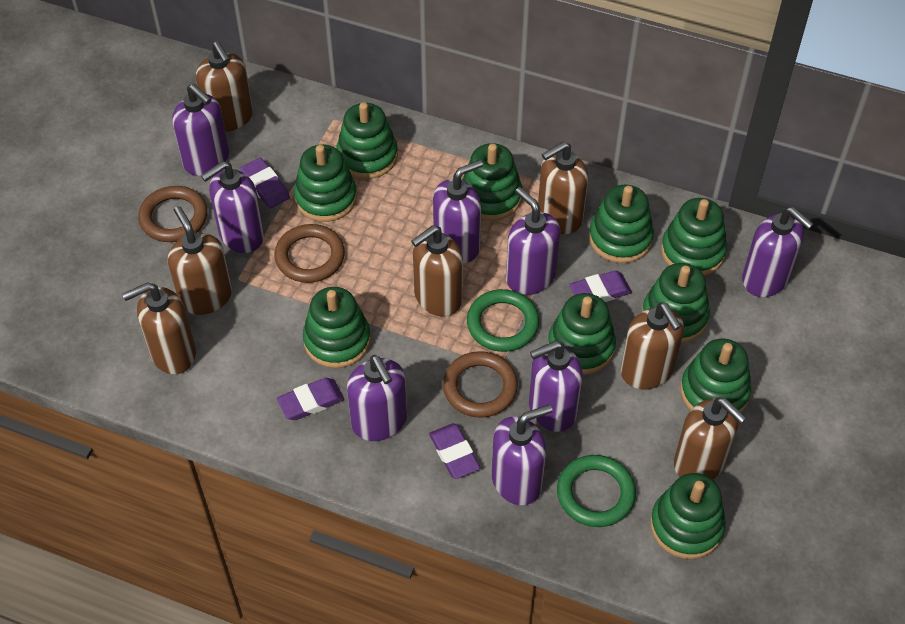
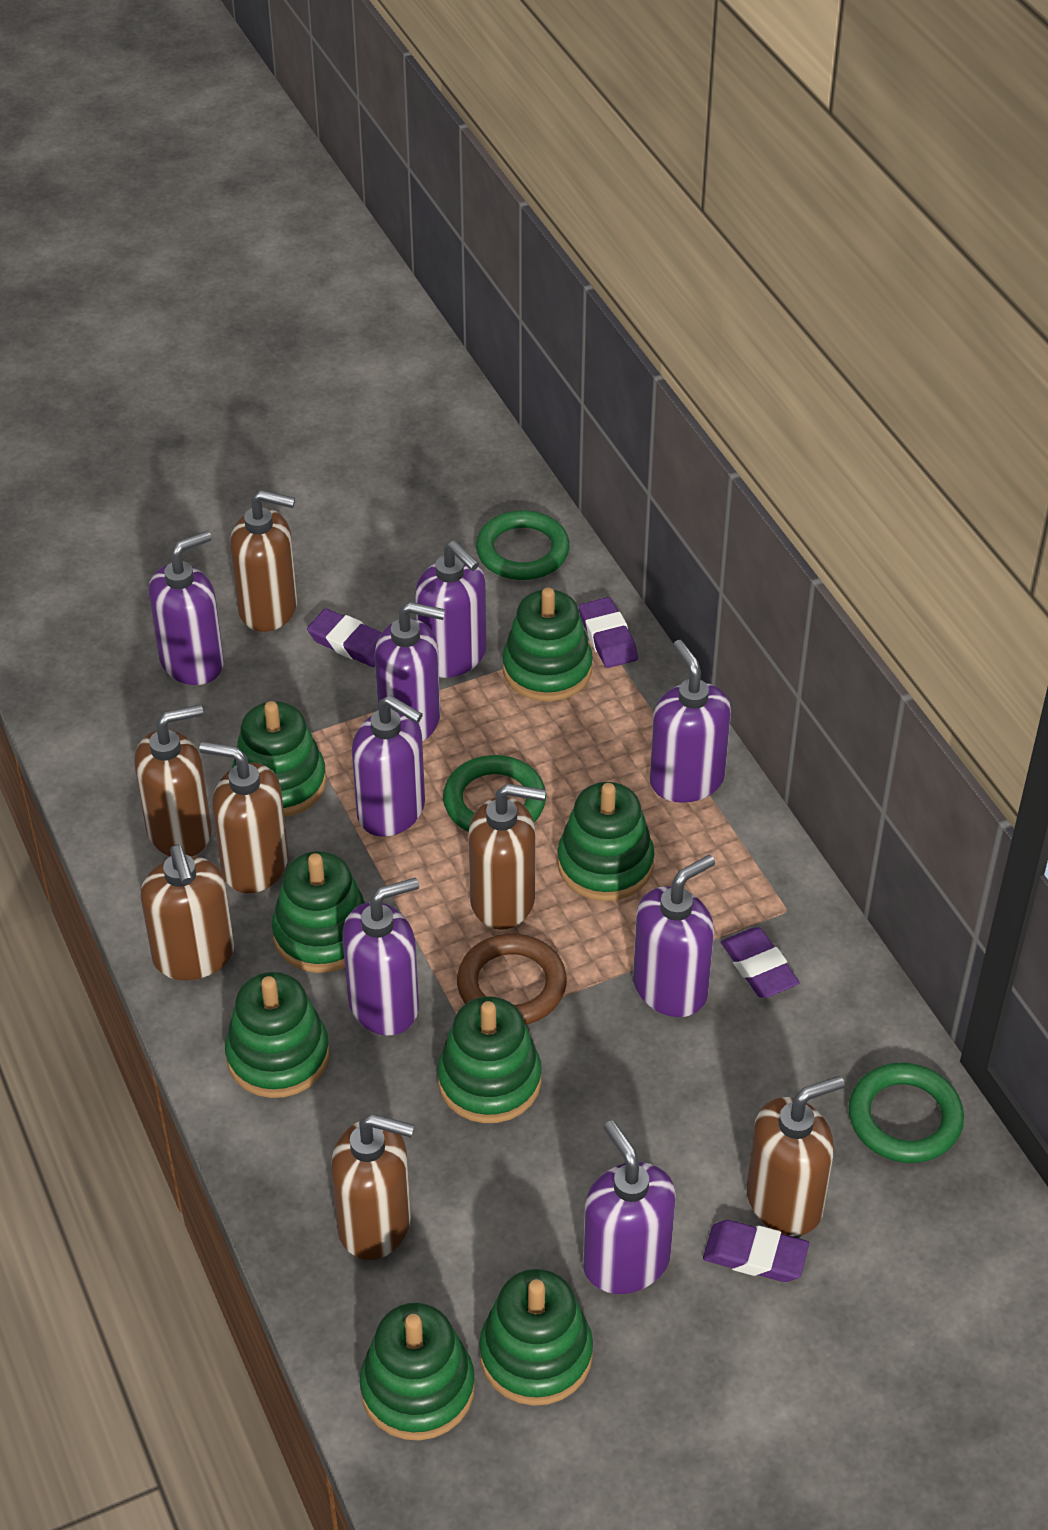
brown ring: [138,186,208,242] [274,224,345,283] [443,351,518,418] = 3 -> [457,934,567,1025] = 1
green ring: [467,289,539,352] [557,455,636,527] = 2 -> [443,755,546,832] [476,510,570,580] [848,1063,964,1163] = 3
green stacking toy: [294,144,357,222] [303,287,371,368] [336,102,398,179] [462,143,522,221] [548,293,616,375] [589,185,654,263] [642,263,710,343] [650,473,726,559] [661,198,727,276] [680,339,752,412] = 10 -> [225,972,329,1098] [232,701,326,817] [272,851,366,973] [360,1303,475,1441] [437,996,542,1123] [479,1269,593,1406] [502,587,593,701] [557,782,655,901] = 8

